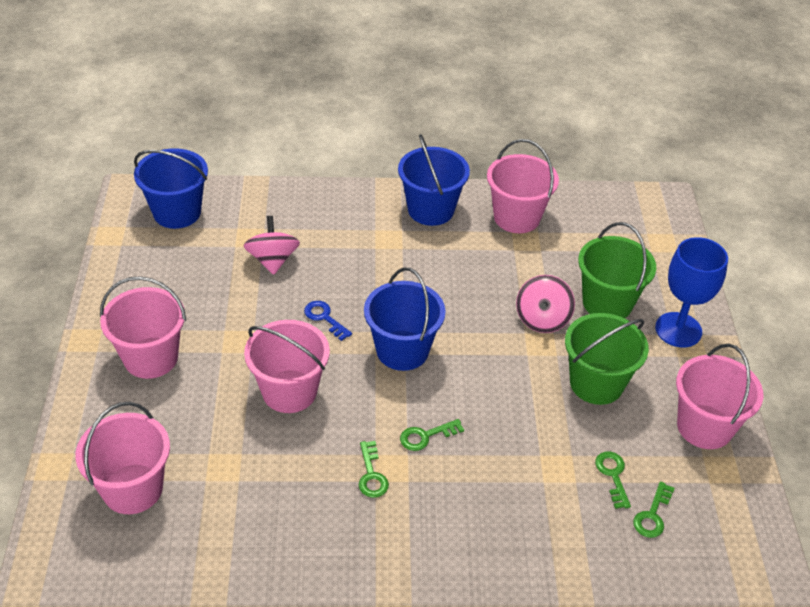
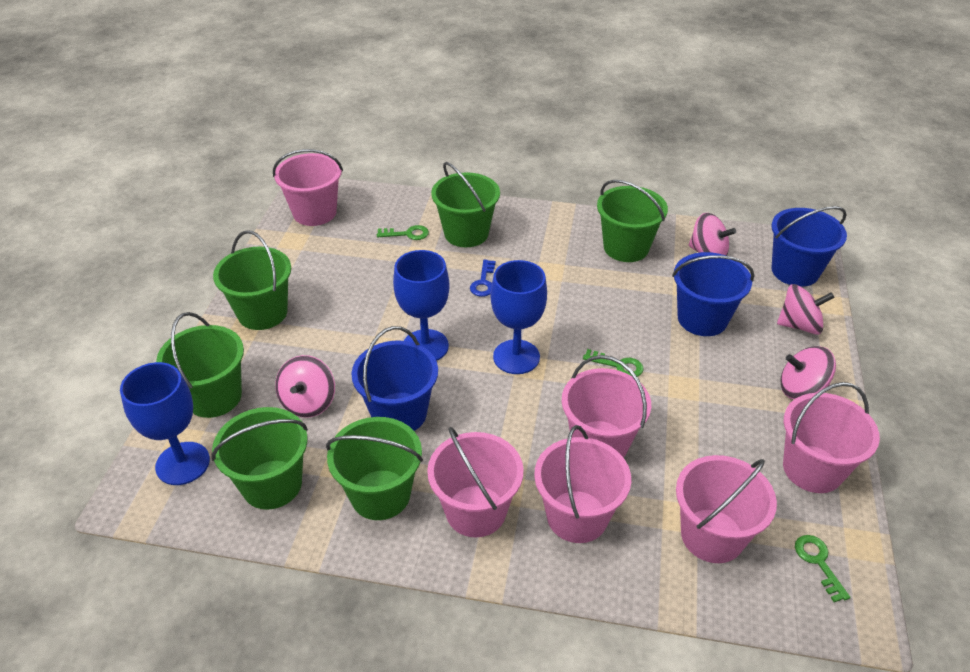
blue goblet: [655,237,728,347] = 1 -> [120,362,210,485] [393,250,450,361] [490,260,547,374] = 3
green bucket: [565,313,649,405] [578,222,656,318] = 2 -> [156,312,244,418] [211,407,308,510] [213,230,291,330] [326,417,423,520] [431,162,500,247] [597,180,668,262] = 6
green key: [359,441,389,498] [400,419,464,451] [595,451,631,509] [633,481,675,538] = 4 -> [377,225,429,240] [583,349,643,377] [795,535,850,602] = 3
pink bucket: [75,402,170,514] [100,276,186,379] [244,320,330,413] [487,139,559,233] [676,344,763,449] = 5 -> [273,149,343,226] [427,427,524,537] [534,425,631,543] [562,355,651,458] [676,455,777,563] [783,382,880,493] = 6
pink spinning top: [244,216,300,275] [516,275,575,333] = 2 -> [275,355,335,418] [689,213,736,256] [777,284,834,335] [781,346,836,399] = 4

